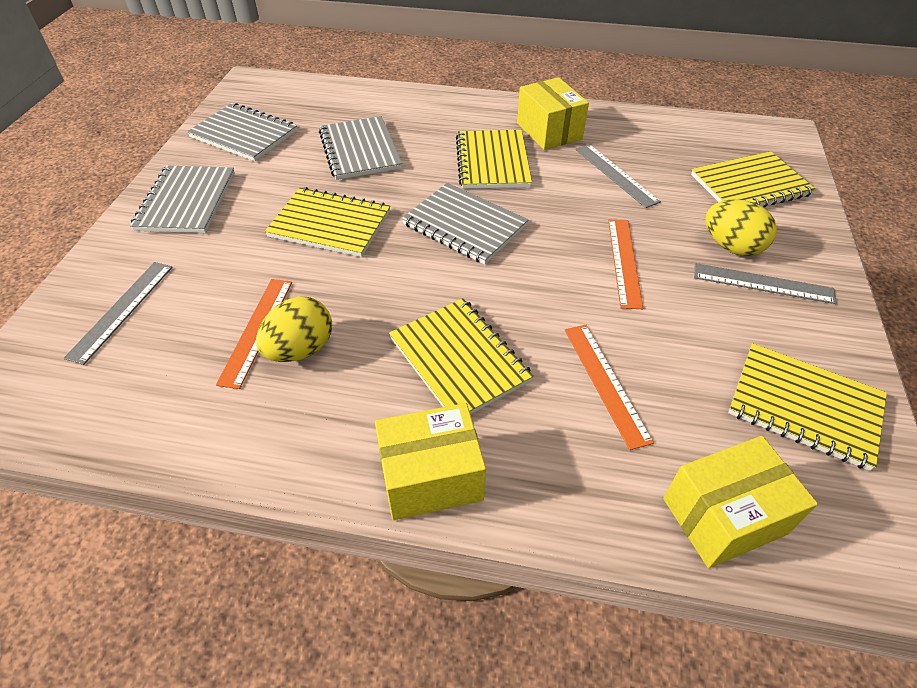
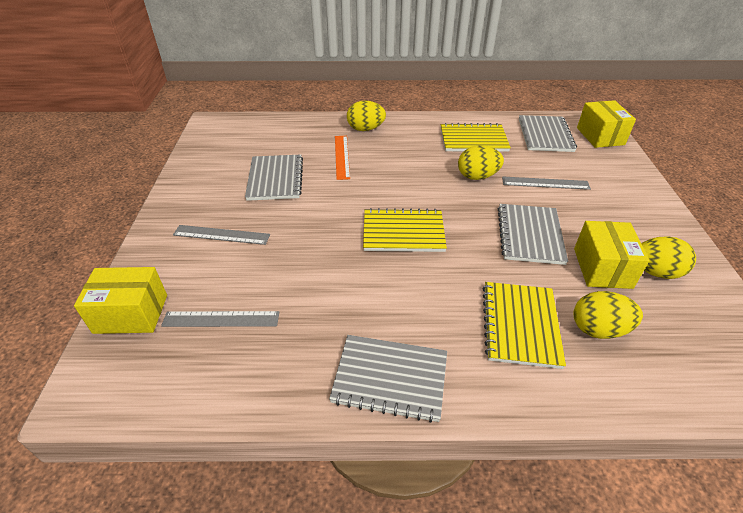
orange ruler: [216,279,292,389] [565,325,654,450] [608,219,643,309] = 3 -> [335,136,350,180] = 1
yellow egg: [256,297,332,362] [706,199,777,256] = 2 -> [347,101,386,131] [458,145,504,180] [574,291,643,339] [641,237,696,279] = 4
yellow notebook: [265,187,391,257] [389,298,534,415] [456,130,532,189] [691,151,816,207] [728,343,887,471] = 5 -> [363,208,447,252] [441,123,511,151] [483,282,566,369] = 3

